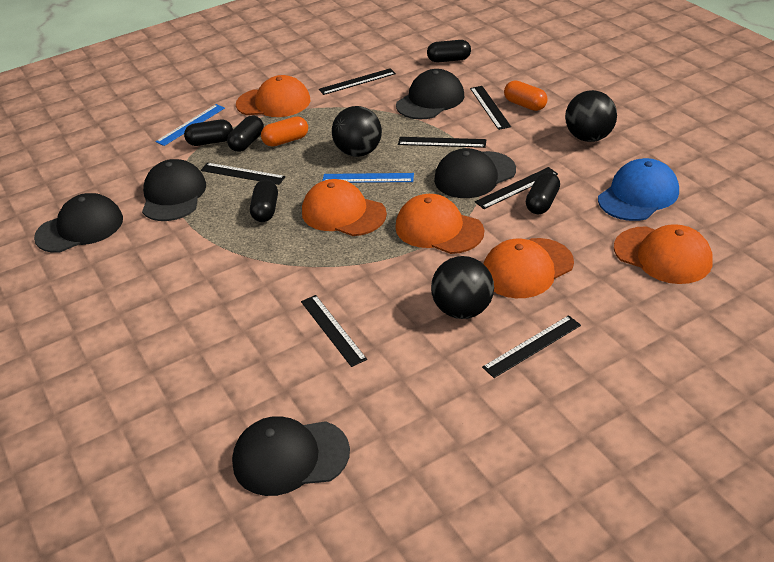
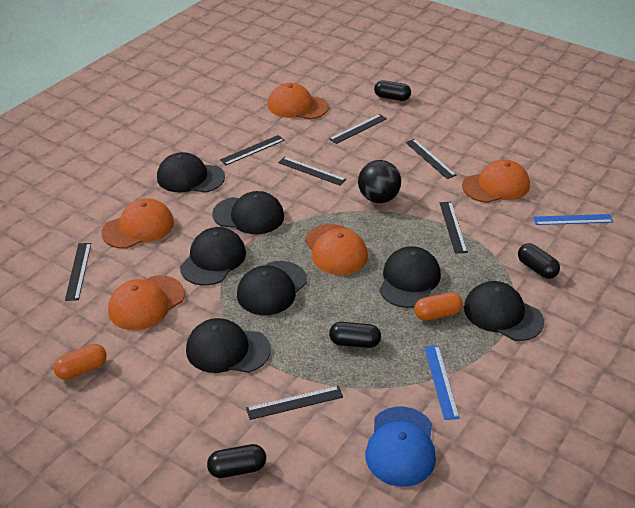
black ball: [332,106,382,157] [431,256,494,319] [565,90,617,142] = 3 -> [358,160,401,203] = 1
black cap: [34,193,123,253] [142,159,206,221] [232,416,350,496] [396,69,464,119] [434,148,516,198] = 5 -> [157,152,225,193] [180,227,246,286] [186,318,271,373] [212,191,284,234] [237,261,307,315] [379,246,441,308] [464,281,544,341] = 7
black capsule: [184,120,233,146] [227,116,264,152] [250,180,278,222] [427,40,471,62] [526,172,560,214] = 5 -> [207,444,266,478] [329,322,381,348] [374,80,411,101] [518,243,560,279] = 4

